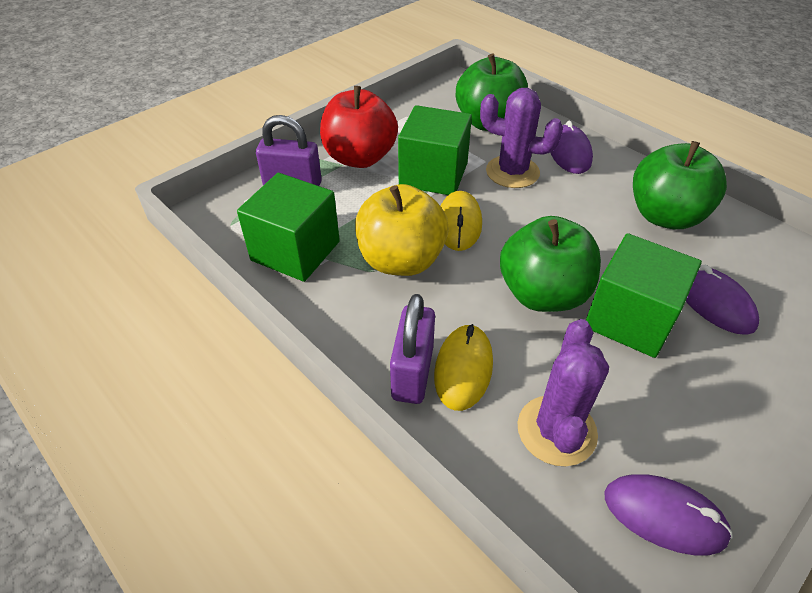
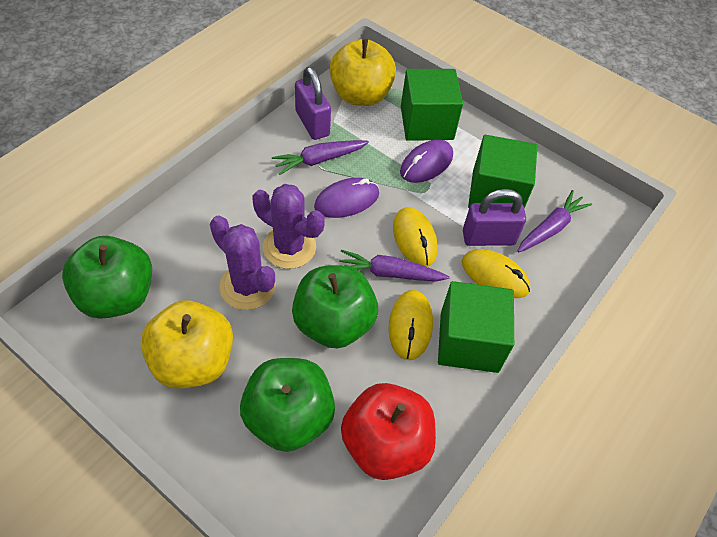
purple carrot: none = 0 -> [272,140,369,175] [339,250,450,281] [518,190,592,253] = 3
purple mouse: [550,121,593,174] [604,475,733,555] [686,265,759,335] = 3 -> [314,178,379,218] [400,140,453,183] = 2
yellow apple: [355,184,449,276] = 1 -> [140,301,233,389] [329,39,396,106] = 2
yellow mouse: [434,324,493,411] [441,191,482,251] = 2 -> [389,290,433,360] [393,207,438,267] [462,249,530,298] = 3

